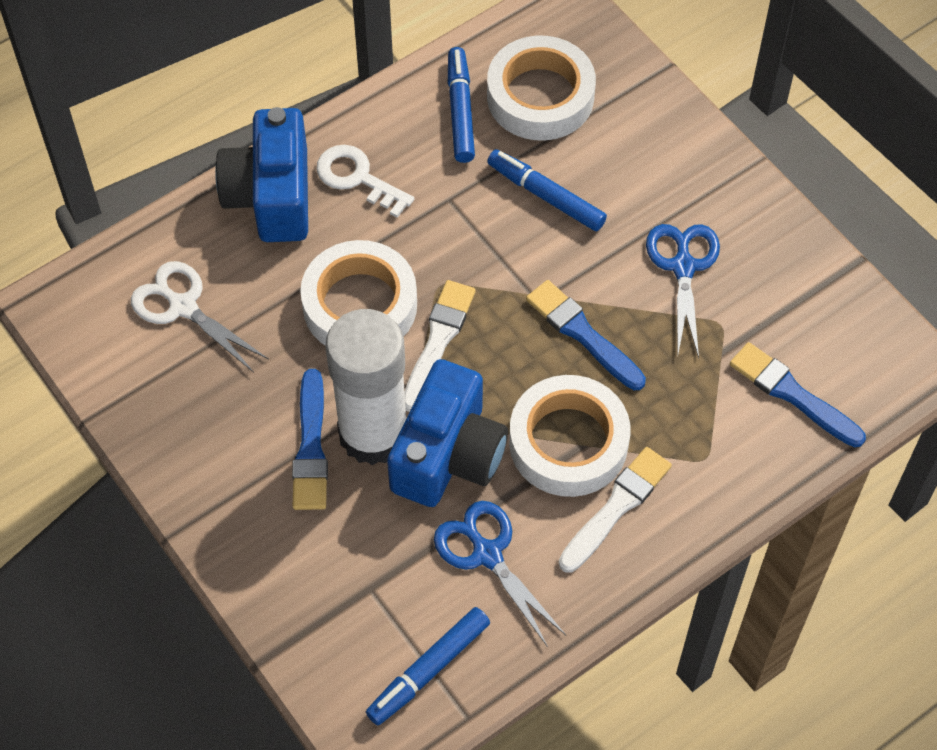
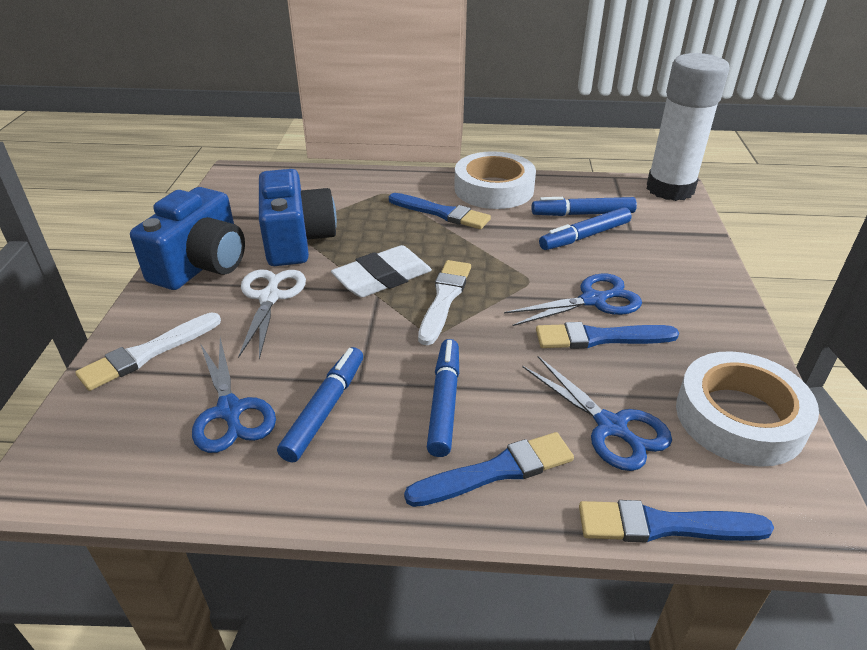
blue brush: [292,369,328,510] [526,280,646,390] [730,342,866,447] = 3 -> [389,193,491,229] [404,432,574,507] [536,322,679,349] [579,500,774,542] = 4
blue marker: [366,607,490,725] [448,47,475,163] [487,149,607,231] = 3 -> [277,347,363,463] [427,339,459,457] [532,197,637,216] [539,207,631,250] = 4
blue scissors: [434,501,566,647] [646,224,720,358] = 2 -> [192,338,276,453] [504,273,642,326] [522,356,672,471] = 3
white eraser: none = 0 -> [331,245,432,298] = 1
white key: [316,145,414,218] = 1 -> none = 0
white tape: [300,240,417,346] [487,35,596,141] [509,375,630,497] = 3 -> [454,151,536,209] [676,351,819,467] = 2

